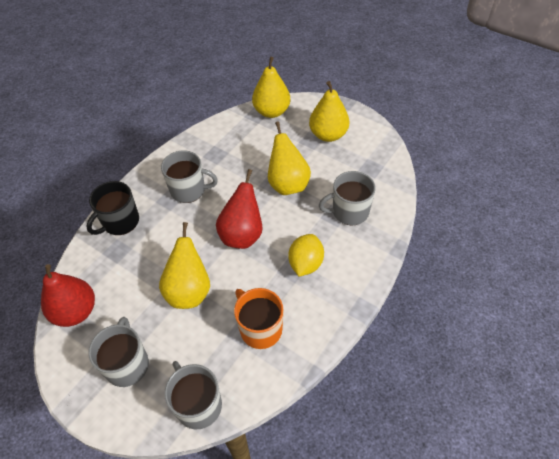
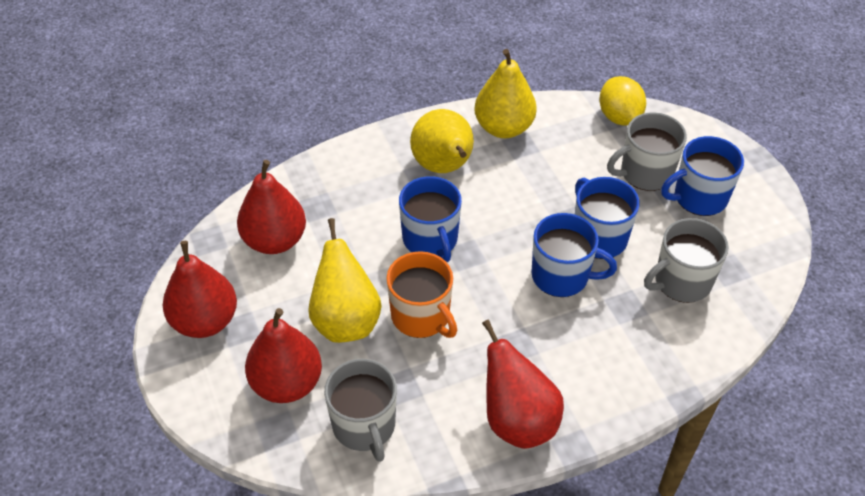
black mug: [86,181,139,235] = 1 -> none = 0
blue mug: none = 0 -> [399,176,462,262] [532,213,617,297] [575,177,640,259] [661,136,744,216] = 4
grey mug: [88,317,149,387] [161,150,218,203] [164,361,222,429] [319,171,376,225] = 4 -> [324,359,397,462] [607,112,687,191] [644,218,729,303] = 3
red pear: [41,264,95,327] [216,169,262,249] = 2 -> [163,241,237,338] [237,160,306,254] [245,308,322,403] [482,320,564,449] = 4
yellow pear: [159,222,210,309] [252,57,291,118] [268,121,311,195] [309,81,349,142] = 4 -> [308,218,382,343] [410,109,474,173] [474,49,537,138] = 3

